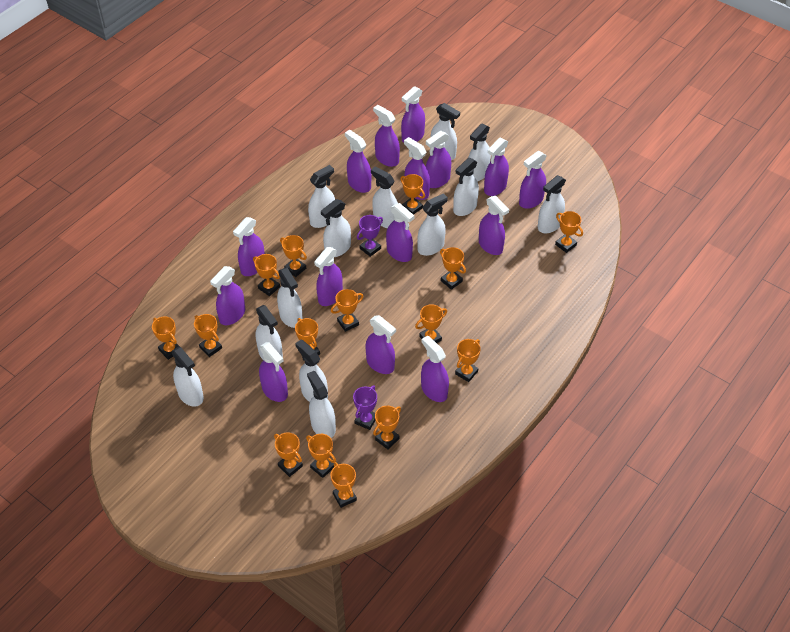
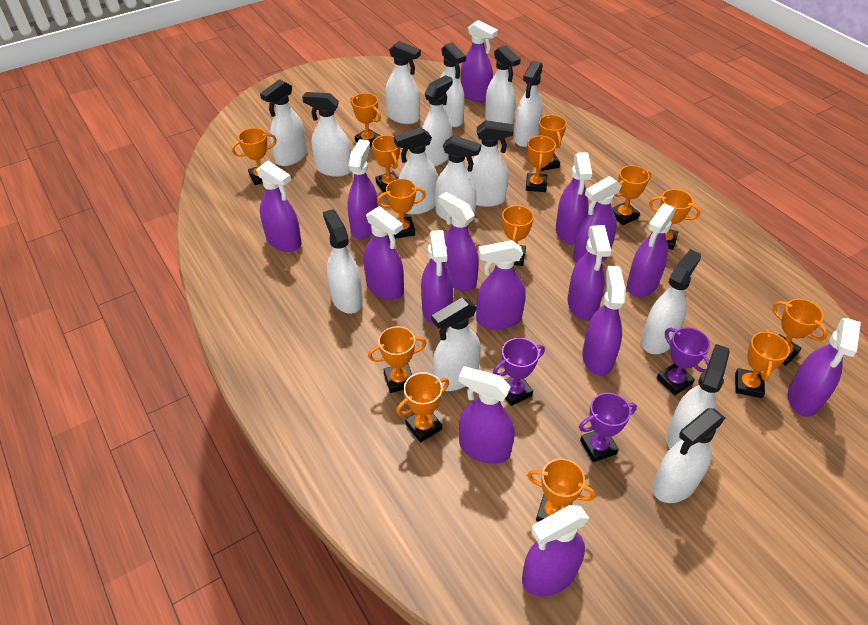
orange trophy: [152,316,180,360] [194,314,222,357] [253,254,280,296] [274,432,303,477] [280,235,307,277] [295,318,320,355] [306,434,336,478] [330,462,357,508] [331,289,364,332] [373,406,401,450] [400,174,425,215] [415,304,447,343] [440,247,466,290] [455,339,481,382] [555,211,583,253] = 15 -> [232,128,277,185] [350,93,381,147] [368,326,426,393] [372,135,400,193] [377,179,426,239] [396,372,449,443] [502,205,534,266] [526,135,556,192] [527,459,596,522] [539,115,567,171] [612,165,651,225] [649,189,701,250] [735,330,790,398] [773,299,828,366] = 14
purple trophy: [353,385,377,430] [357,215,383,257] = 2 -> [493,338,545,406] [579,393,637,462] [657,327,710,395] = 3
white spray bottle: [172,347,204,406] [256,305,283,360] [277,268,303,328] [295,339,328,402] [307,371,336,438] [308,165,335,228] [321,199,351,257] [371,166,398,228] [417,193,448,256] [430,103,460,160] [453,158,479,216] [468,123,491,182] [538,175,566,233] = 13 -> [260,79,307,166] [302,92,351,177] [323,209,363,314] [385,41,421,124] [394,127,438,215] [422,75,453,167] [432,297,481,391] [435,135,481,220] [440,42,466,127] [467,120,514,207] [485,45,521,124] [514,61,543,147] [641,249,701,354] [652,408,725,503] [666,344,730,449] = 15

